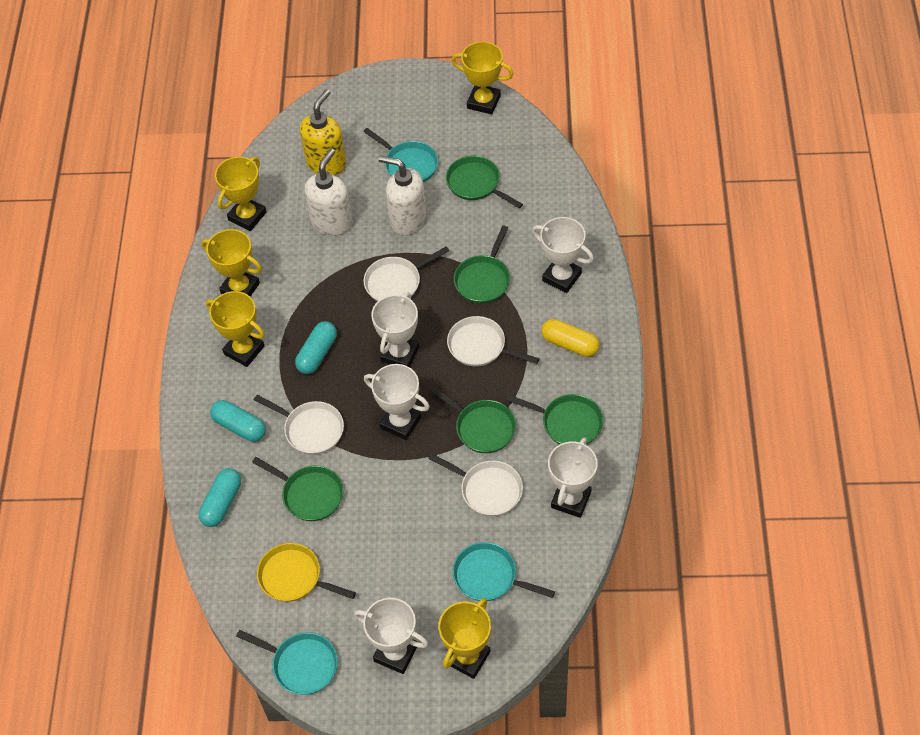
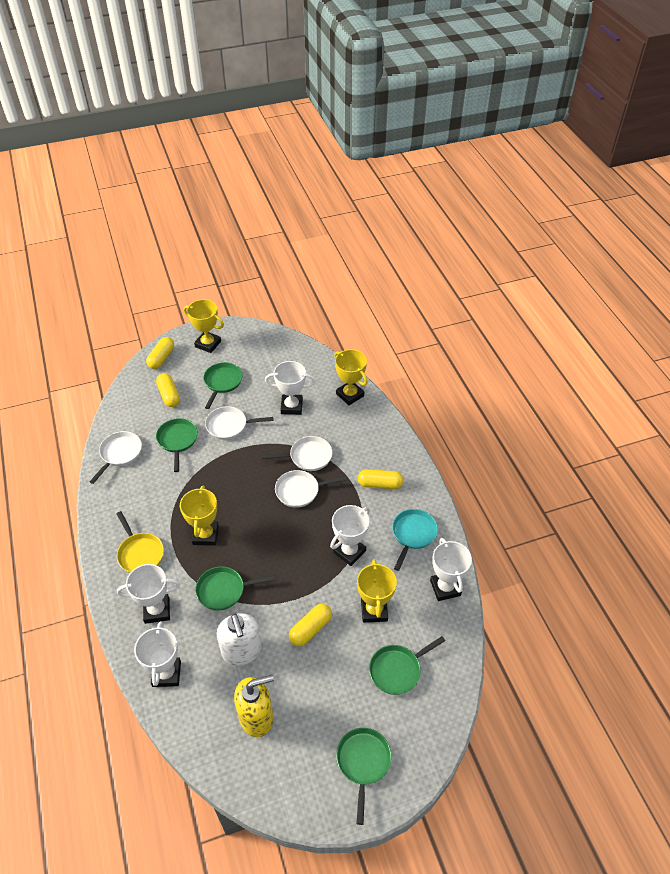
turquoise capsule: [199,468,241,527] [210,400,266,442] [295,321,337,374] = 3 -> none = 0
turquoise pan: [236,630,338,695] [363,128,438,183] [453,542,555,601] = 3 -> [392,509,438,571] = 1
white soap dispenser: [305,148,352,236] [378,155,426,235] = 2 -> [217,613,261,666] = 1
yellow capsule: [541,319,600,357] = 1 -> [146,337,174,369] [156,373,180,407] [289,604,332,646] [358,469,404,489] = 4
yellow trophy: [201,229,262,297] [206,291,265,367] [215,157,266,231] [438,598,491,679] [451,41,514,114] = 5 -> [180,485,219,546] [183,299,224,353] [334,349,368,405] [357,559,397,623] = 4

